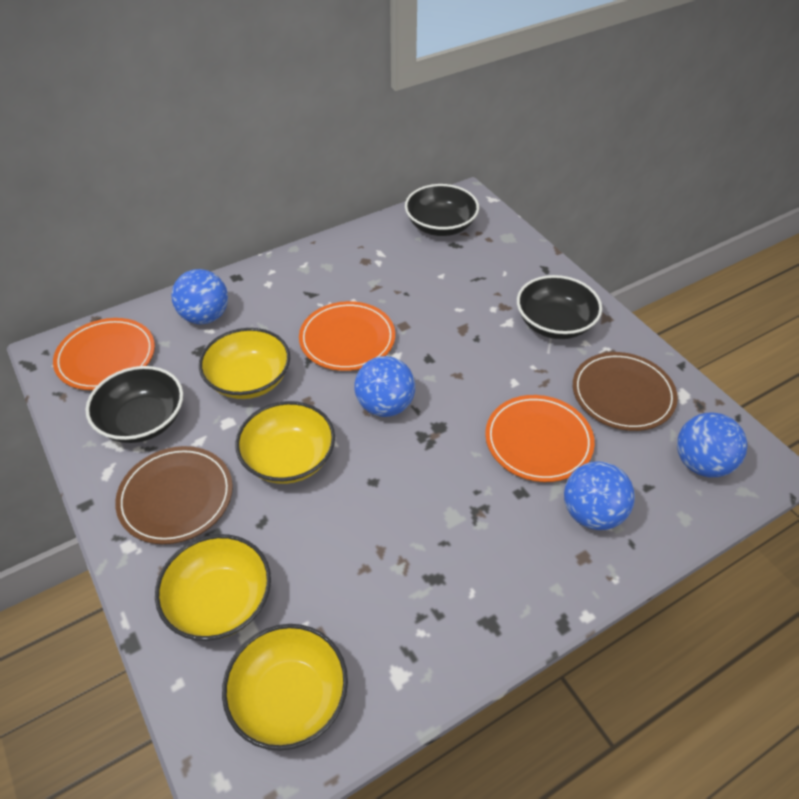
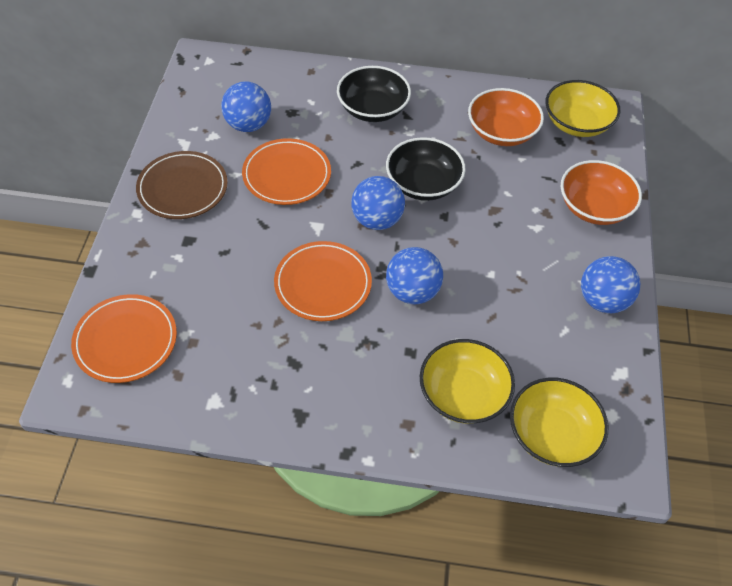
black bowl: [85,366,183,443] [405,184,479,236] [517,275,602,339] = 3 -> [337,66,411,122] [386,137,466,201] = 2
brown plate: [115,446,233,544] [573,352,678,431] = 2 -> [136,151,228,219] = 1
orange bowl: none = 0 -> [468,88,544,146] [561,160,642,225] = 2
yellow bowl: [155,534,271,641] [199,328,290,399] [222,624,348,751] [235,401,335,484] = 4 -> [420,339,515,424] [510,377,608,467] [546,80,620,137] = 3

